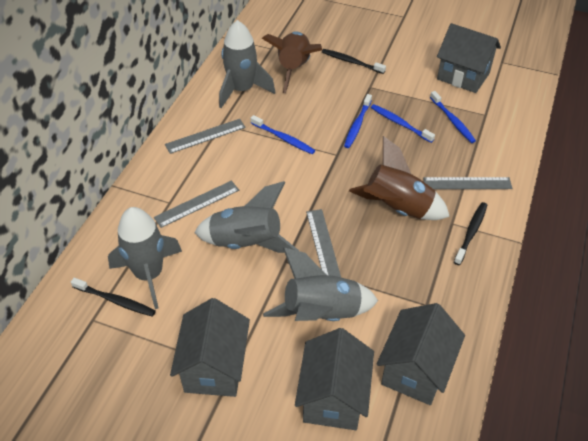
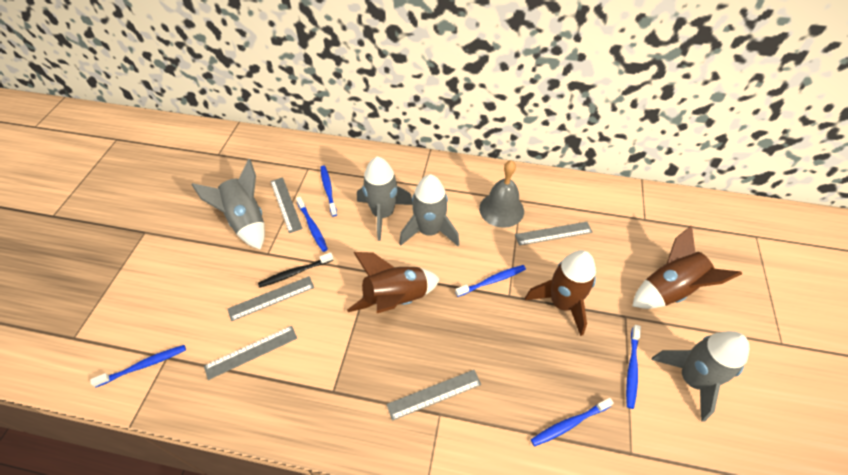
black toothbrush: [71,278,156,317] [322,49,386,74] [454,202,487,265] = 3 -> [258,252,333,287] = 1
blue toothbrush: [251,115,315,154] [344,94,372,148] [371,104,435,143] [430,91,476,143] = 4 -> [90,345,186,387] [296,197,328,252] [320,165,337,216] [455,265,526,297] [531,398,614,446] [626,325,641,409] = 6
brown rocket: [262,31,322,93] [349,136,450,220] = 2 -> [347,252,440,314] [525,250,596,336] [632,226,742,309] = 3
grey bell: none = 0 -> [479,160,524,228] = 1
grey house: [170,298,250,397] [295,328,374,430] [376,303,465,405] [437,23,501,93] = 4 -> none = 0
grey ruler: [154,181,239,228] [165,119,246,154] [306,209,341,277] [423,177,512,189] = 4 -> [204,326,297,380] [228,276,314,321] [270,177,303,233] [386,370,481,421] [515,222,592,246] = 5

